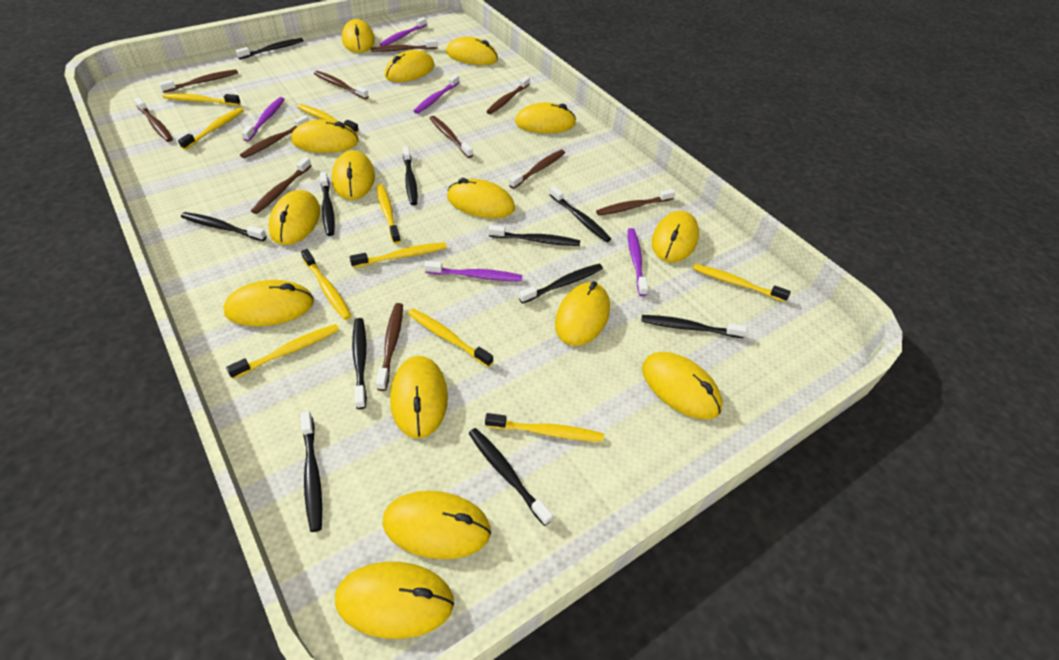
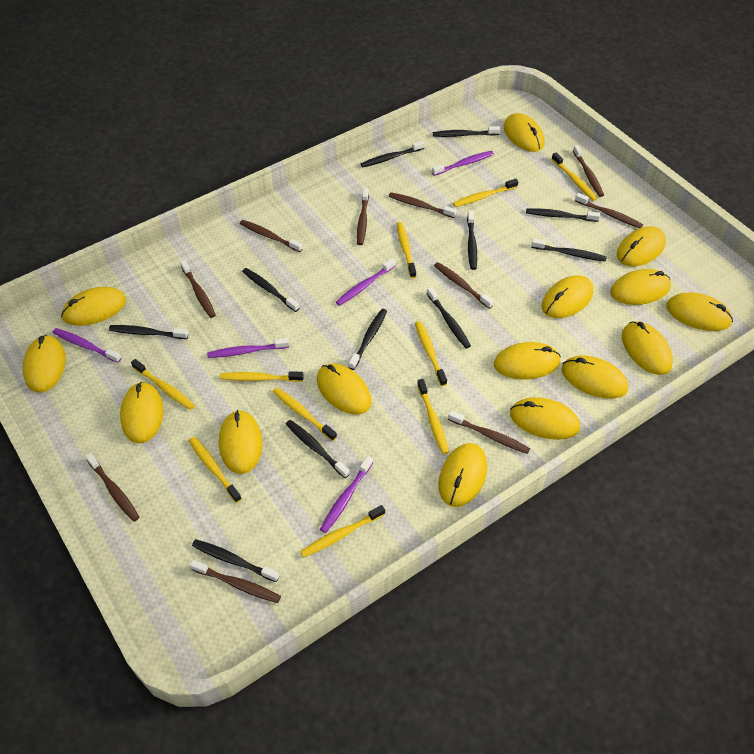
brown toothbrush: [134,97,173,142] [159,69,238,93] [240,115,309,158] [251,157,312,214] [314,71,369,99] [371,40,438,52] [376,303,403,391] [430,116,473,158] [486,76,530,114] [509,150,565,189] [596,189,675,216] = 11 -> [85,453,140,522] [180,260,216,318] [190,560,281,603] [240,220,303,252] [357,188,369,245] [389,192,457,218] [434,262,494,309] [448,410,530,454] [573,145,604,197] [575,193,643,228] = 10

